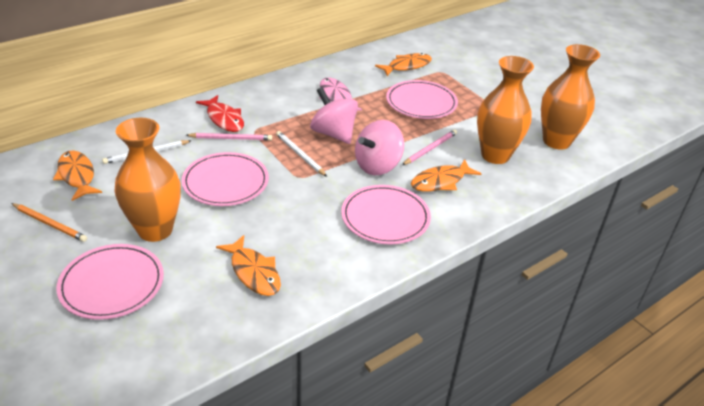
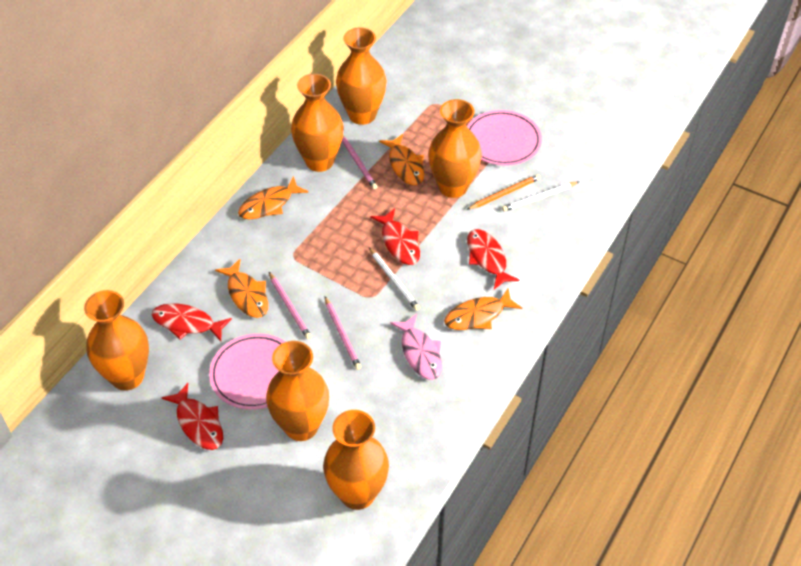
orange vase: [115,118,181,242] [477,56,534,164] [541,44,600,150] = 3 -> [84,290,149,391] [266,341,329,441] [291,74,344,172] [323,410,389,510] [336,27,386,125] [428,99,482,198] = 6
pink pencil: [186,133,272,140] [402,130,457,165] = 2 -> [269,272,311,339] [325,297,361,370] [342,135,377,189] = 3
pink plate: [56,244,164,320] [182,152,269,206] [341,185,431,244] [386,80,458,119] = 4 -> [209,333,286,410] [467,110,542,166] = 2
pink spinning top: [310,87,358,144] [355,120,404,175] = 2 -> none = 0
red fish: [196,95,244,132] = 1 -> [152,303,232,341] [162,383,223,450] [370,208,420,265] [467,229,519,289] = 4

